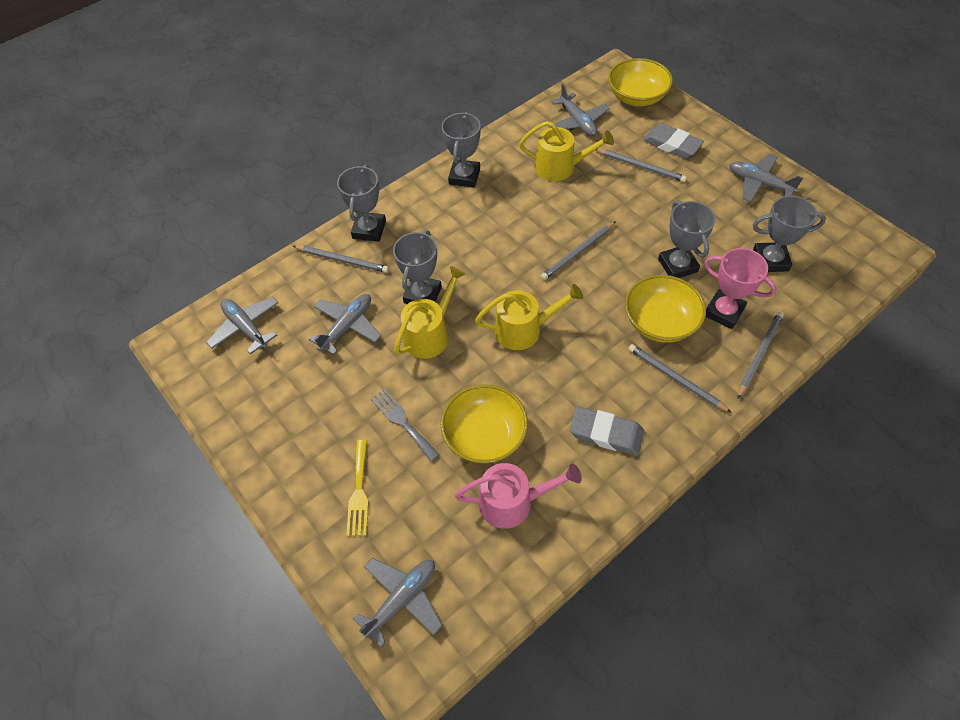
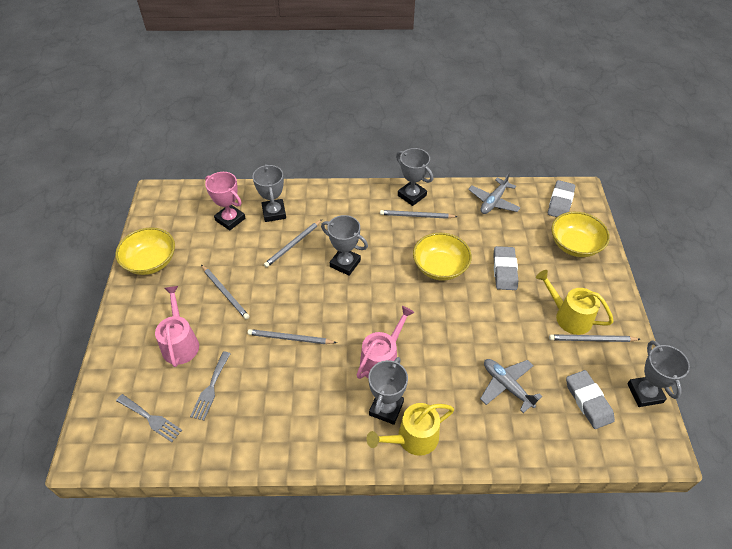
grey eraser: [570,406,644,455] [643,123,704,158] = 2 -> [493,246,518,290] [548,180,575,217] [566,370,615,429] = 3
grey fork: [371,389,439,462] = 1 -> [116,394,182,442] [190,351,231,421] = 2
grey plane: [206,297,278,354] [309,294,381,355] [353,558,442,647] [548,84,610,136] [729,154,803,202] = 5 -> [468,172,521,214] [480,359,542,413] = 2
pink watering can: [455,463,582,529] = 1 -> [155,286,199,367] [357,306,415,379] = 2
yellow fork: [346,440,368,536] = 1 -> none = 0
yellow watering can: [394,266,466,359] [475,284,583,350] [519,121,614,181] = 3 -> [367,403,454,456] [536,270,614,335] = 2

